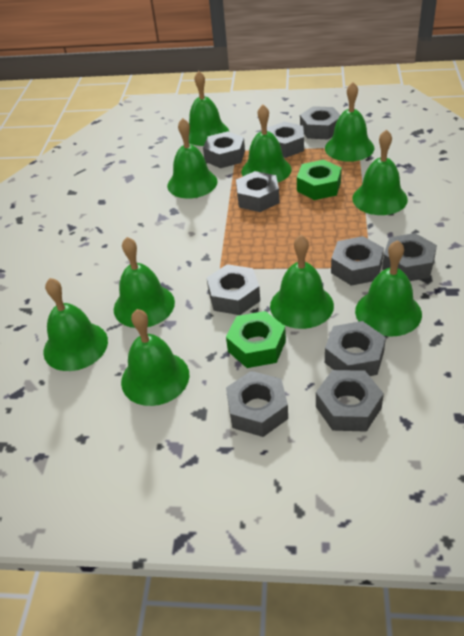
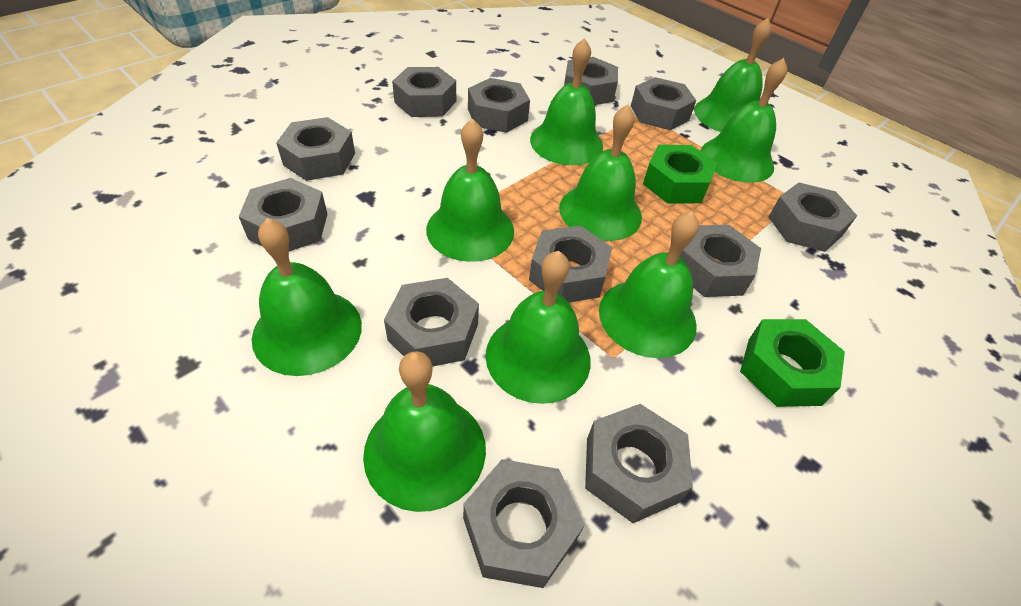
green bell: [43,278,108,371] [114,237,175,328] [121,309,190,406] [167,118,218,199] [189,71,229,146] [241,105,291,182] [270,235,334,329] [325,82,374,162] [352,129,408,215] [355,240,422,337] = 10 -> [252,218,362,376] [363,351,486,512] [426,118,514,262] [486,251,591,404] [530,38,603,165] [559,104,642,241] [599,211,699,358] [694,18,772,132] [701,58,787,183] = 9
grey nut: [203,131,245,168] [207,264,260,315] [226,371,288,437] [236,171,279,212] [267,121,304,158] [300,106,340,139] [316,370,384,432] [325,321,386,376] [331,236,384,286] [382,233,437,281] = 10 -> [239,178,328,251] [276,117,355,181] [384,278,479,366] [392,67,456,117] [463,459,585,588] [468,78,530,133] [529,225,612,303] [564,57,618,105] [585,404,693,523] [631,77,696,130] [680,225,761,297] [769,182,857,252] = 12

